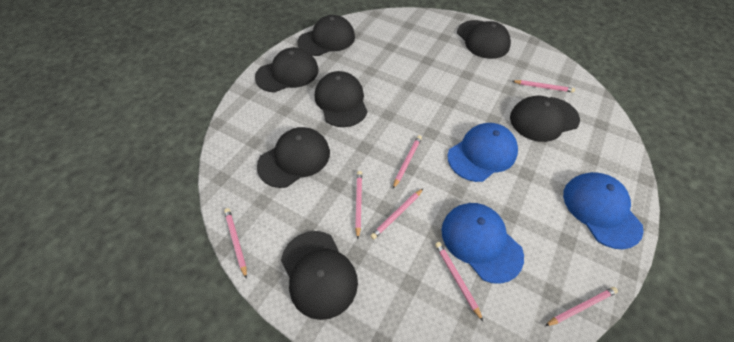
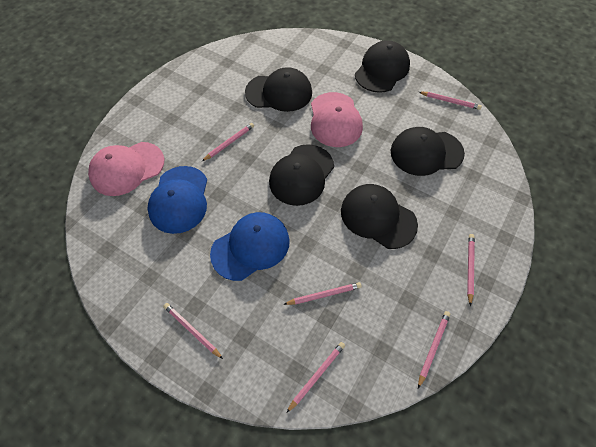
black cap: [255,47,318,92] [257,127,330,188] [281,231,358,320] [298,15,355,56] [315,71,368,127] [457,20,511,59] [510,96,580,142] = 7 -> [245,67,312,112] [269,144,334,206] [341,184,418,249] [355,40,410,93] [391,127,465,176] = 5
blue cap: [441,203,524,284] [447,123,518,182] [563,172,644,249] = 3 -> [148,166,207,234] [210,212,290,281] = 2
pink cap: none = 0 -> [88,142,164,196] [311,92,363,147] = 2

